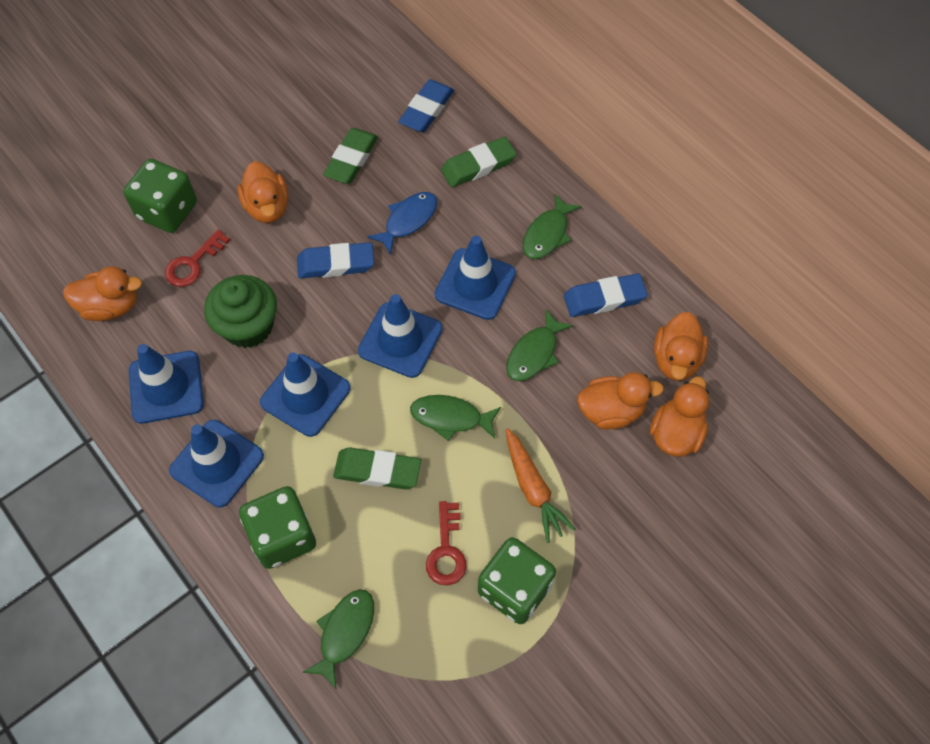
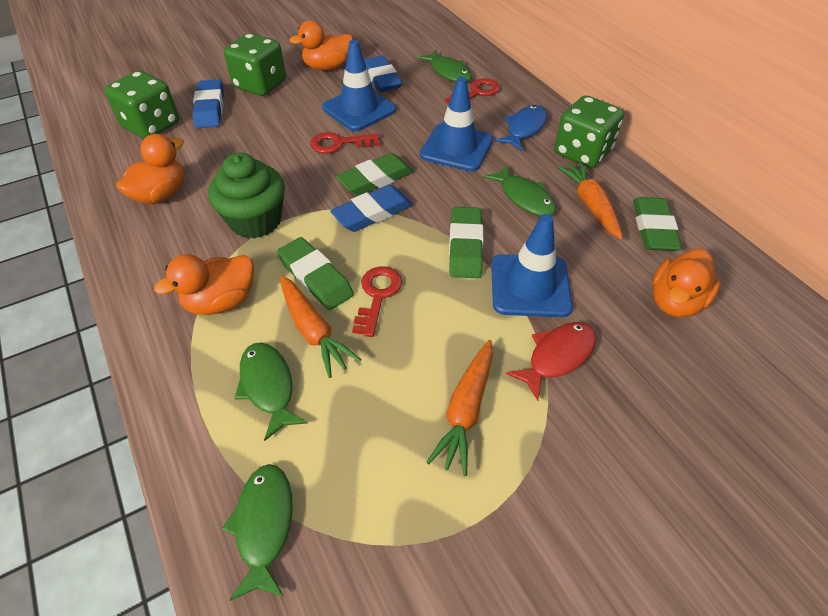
blue traffic cone: [129,344,204,424] [169,420,264,507] [260,352,351,437] [358,294,442,378] [435,236,516,320] = 5 -> [322,40,396,131] [420,77,493,172] [491,214,573,317] = 3
green eraser: [323,128,378,184] [333,447,421,489] [441,137,516,187] = 3 -> [277,237,354,310] [336,153,414,196] [449,207,484,278] [633,197,682,251] = 4
orange carrot: [506,428,576,543] = 1 -> [280,275,361,378] [426,340,493,476] [556,161,623,240] = 3
orange duck: [63,266,142,321] [238,161,288,223] [577,372,664,429] [650,376,709,457] [654,312,708,381] = 5 -> [116,134,184,204] [154,254,254,315] [289,20,353,70] [652,249,721,317] = 4
red fish: none = 0 -> [506,322,597,401] = 1
red key: [165,230,230,287] [426,501,467,585] = 2 -> [310,132,380,154] [352,266,402,337] [445,78,500,104] = 3

